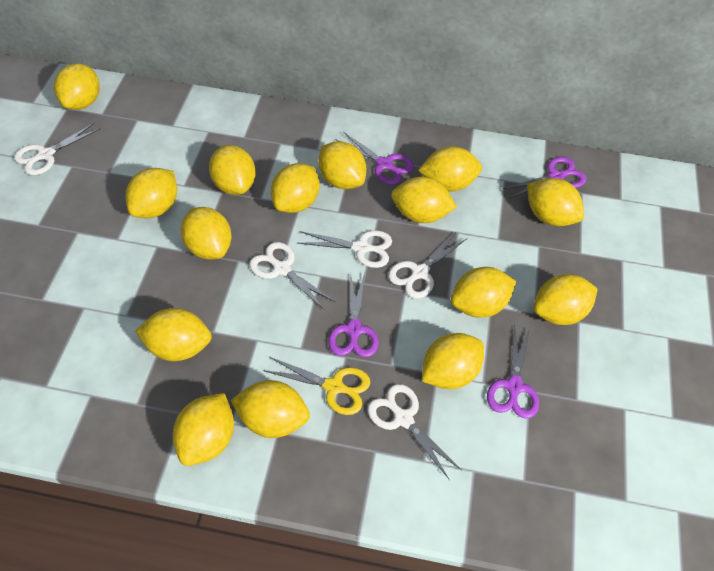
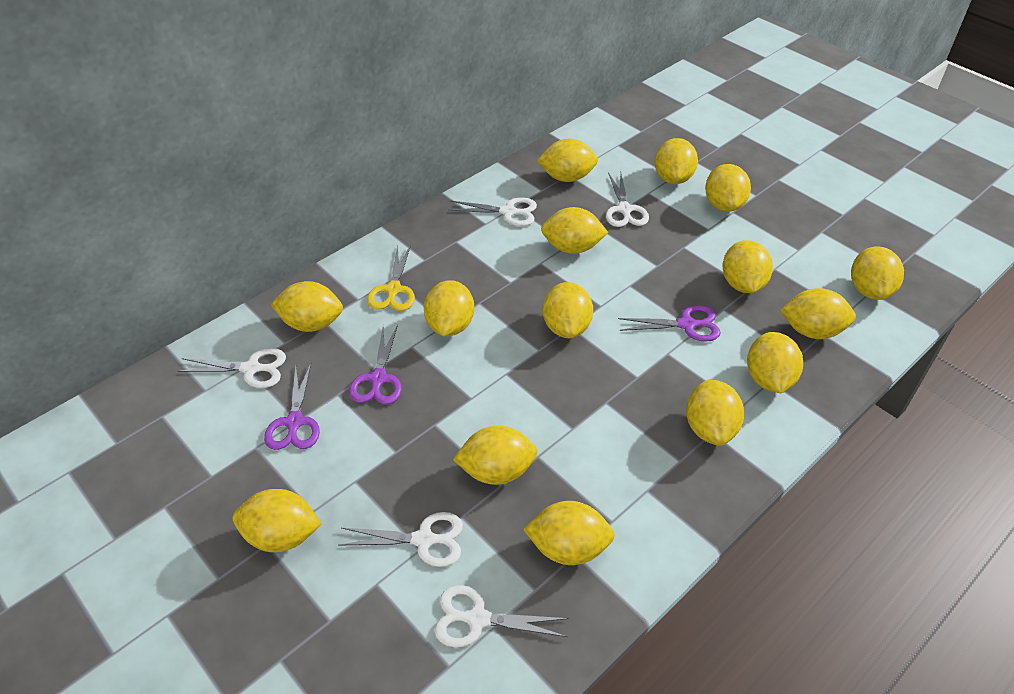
purple scissors: [328,272,379,357] [335,132,414,185] [487,327,539,419] [503,157,587,199] = 4 -> [264,363,320,450] [349,325,402,405] [618,305,721,342] = 3

